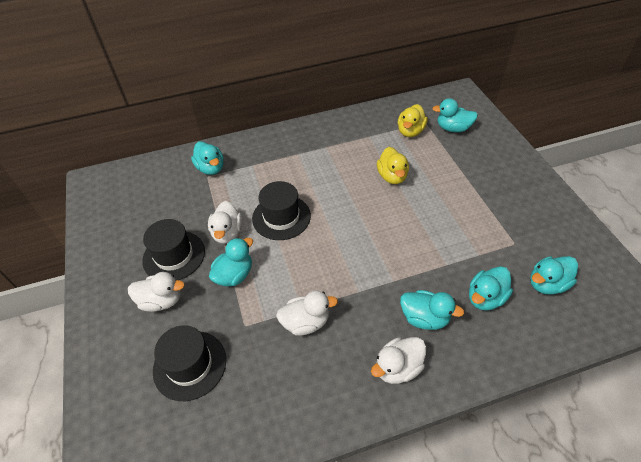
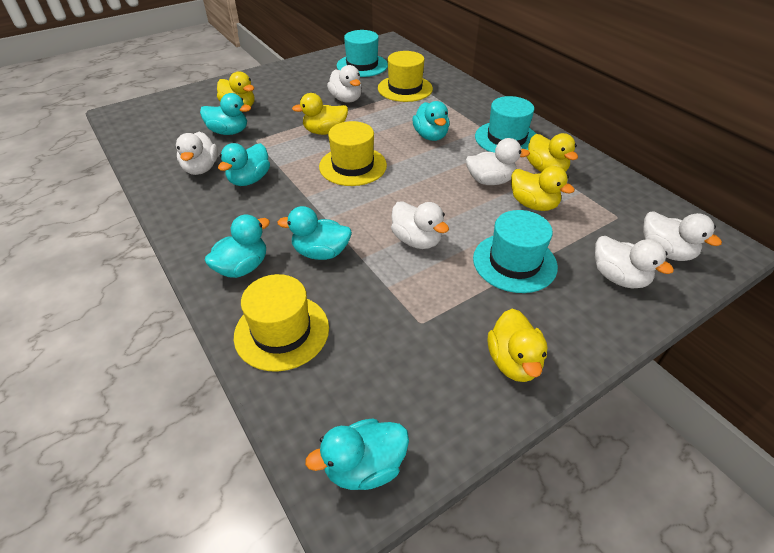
black hat: [142,219,205,280] [153,325,226,401] [252,181,311,240] = 3 -> none = 0
turquoise hat: none = 0 -> [337,30,388,77] [473,210,558,293] [475,96,536,153] = 3
white duck: [128,272,185,312] [208,201,242,244] [276,291,338,336] [371,337,426,384] = 4 -> [176,132,218,175] [327,65,362,103] [391,201,449,249] [466,138,530,185] [595,236,674,289] [643,211,722,261] = 6
yellow duck: [377,147,409,184] [398,104,428,137] = 2 -> [217,71,255,107] [292,93,348,135] [488,309,548,382] [511,166,575,211] [527,133,578,172] = 5
yellow hat: none = 0 -> [234,274,329,371] [319,121,387,186] [378,51,433,102] = 3

